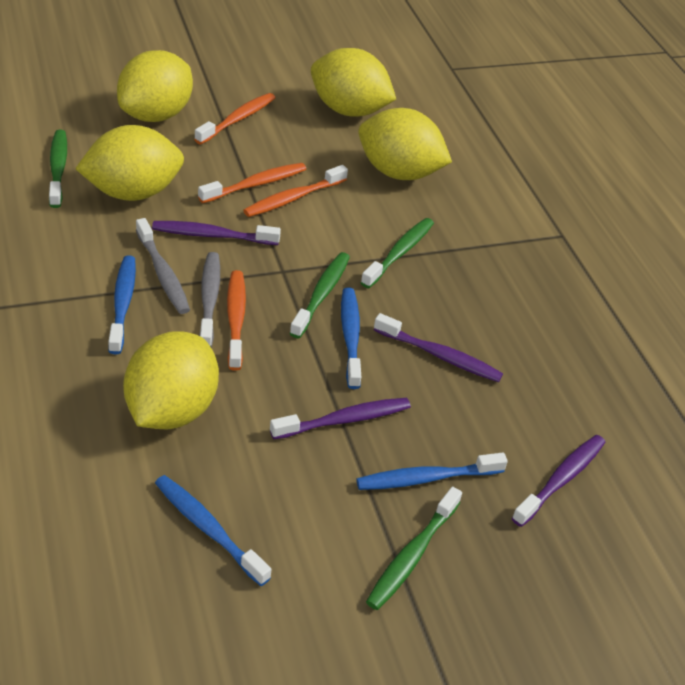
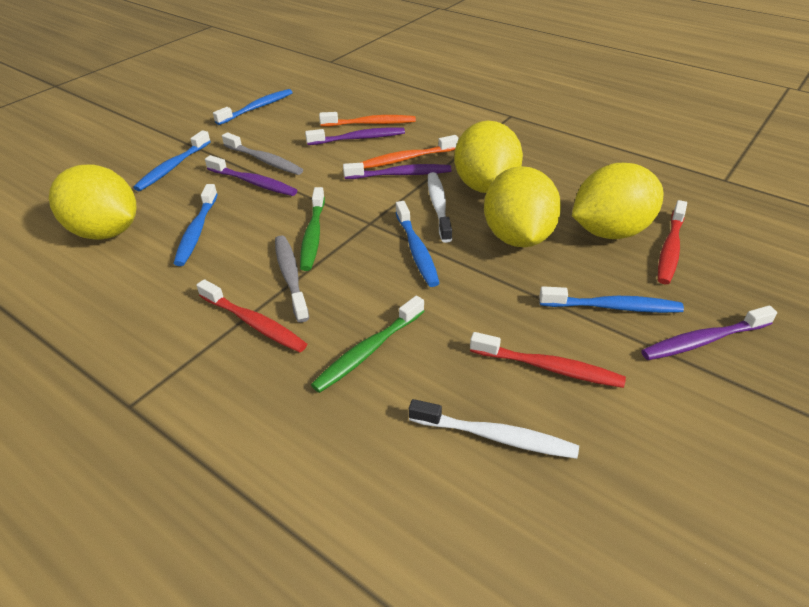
blue toothbrush: [108,255,136,354] [155,475,271,586] [341,287,361,389] [356,452,508,490] = 4 -> [133,130,211,191] [173,184,218,266] [213,89,293,125] [395,201,439,287] [539,286,684,313] = 5
green toothbrush: [49,130,67,208] [289,252,350,338] [360,218,434,288] [366,487,462,610] = 4 -> [300,187,325,271] [311,296,424,393] = 2
orange toothbrush: [194,93,275,144] [198,163,306,203] [227,270,246,371] [243,165,348,217] = 4 -> [319,112,416,126] [360,135,459,169] = 2
red toothbrush: none = 0 -> [196,279,307,352] [470,332,626,388] [658,200,687,284] = 3
white toothbrush: none = 0 -> [409,399,579,459] [428,172,452,243] = 2
yellow lemon: [75,125,184,201] [117,50,193,122] [123,331,219,429] [311,48,396,117] [358,108,452,180] = 5 -> [49,164,137,240] [454,121,523,193] [484,166,561,247] [572,163,664,239] = 4

